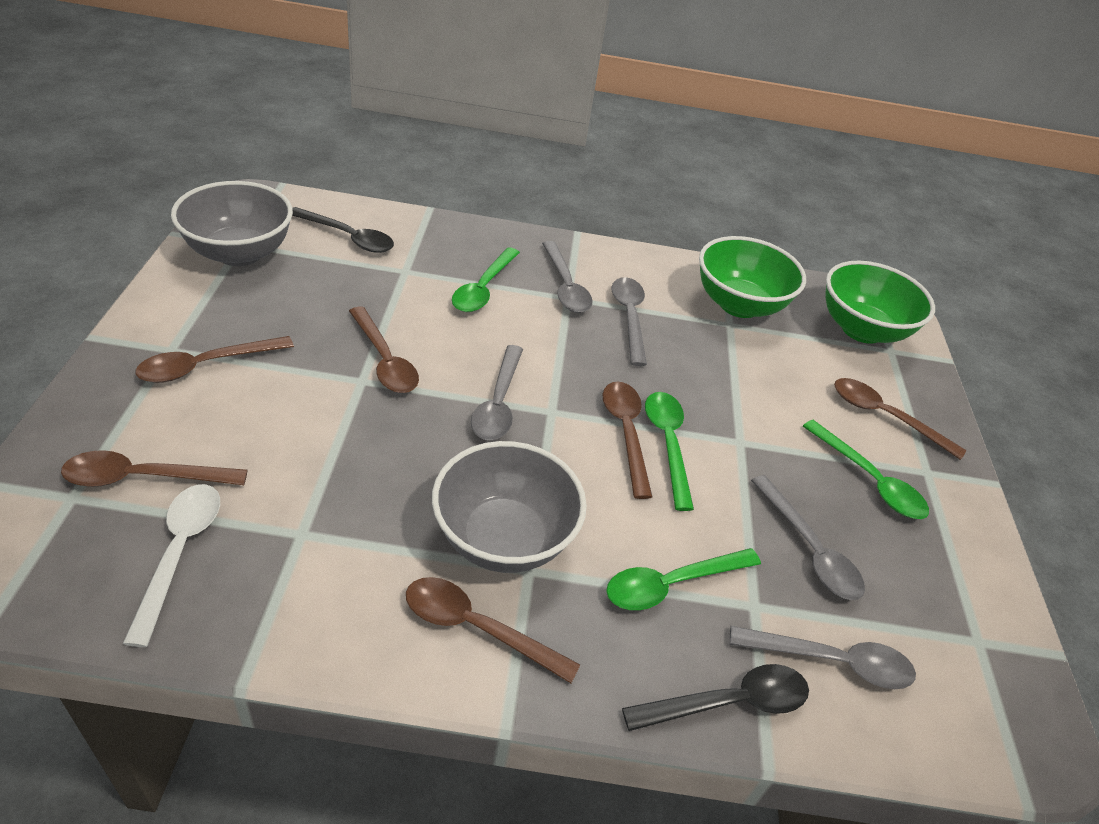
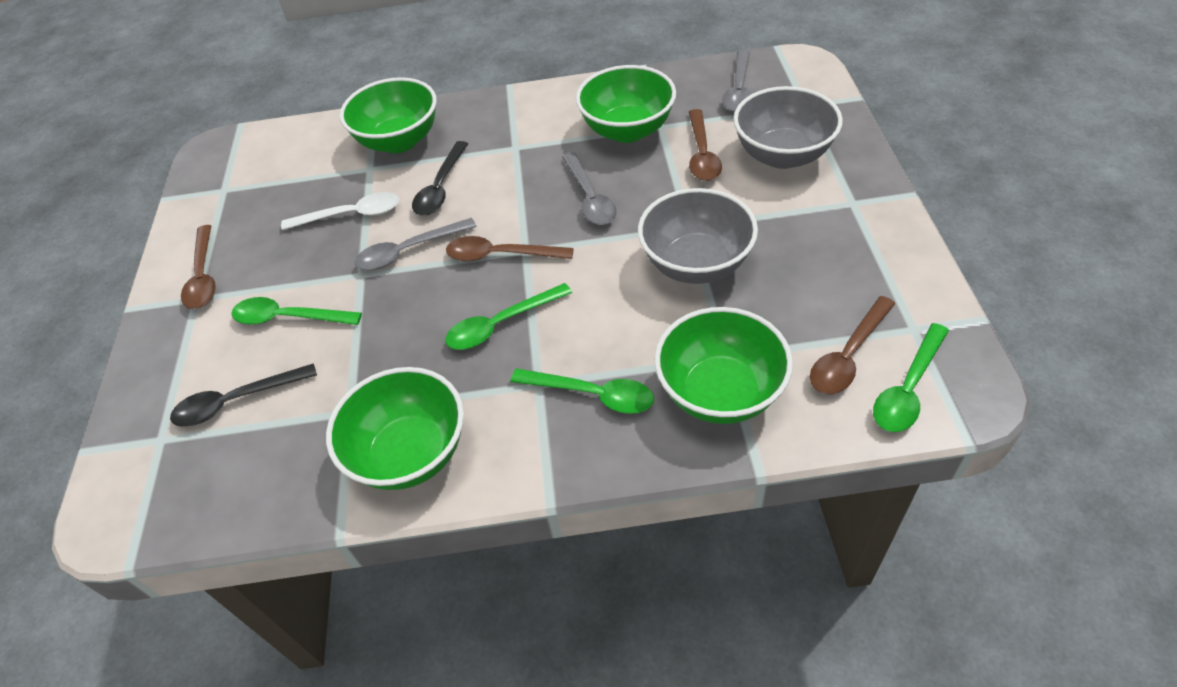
brown spoon: [61,450,248,487] [136,336,294,383] [349,306,419,393] [406,577,580,683] [603,381,652,499] [834,378,966,460] = 6 -> [181,225,216,309] [446,236,574,262] [689,109,722,181] [810,296,895,394] = 4
green bowl: [699,236,806,318] [826,261,935,344] = 2 -> [326,367,464,490] [340,77,437,153] [576,65,676,143] [654,307,793,424] = 4
grey spoon: [471,345,523,440] [542,241,593,313] [611,277,647,366] [730,626,916,689] [751,475,865,600] = 5 -> [355,218,477,270] [562,152,617,225] [722,50,752,112] = 3

